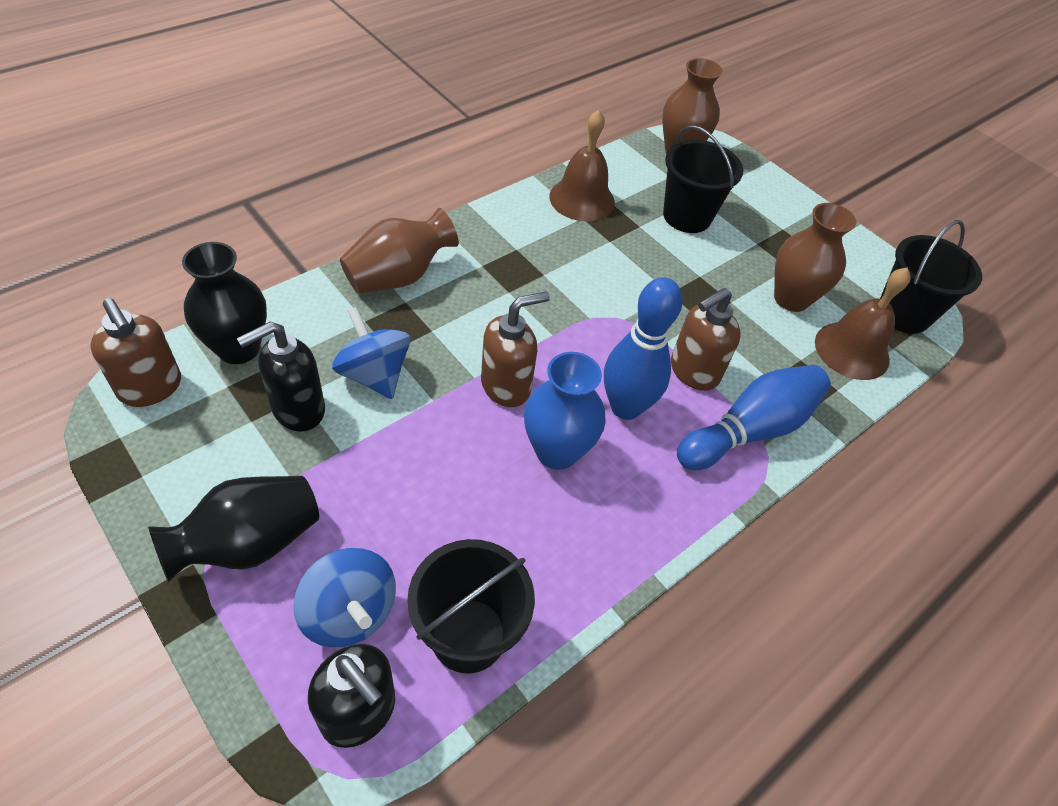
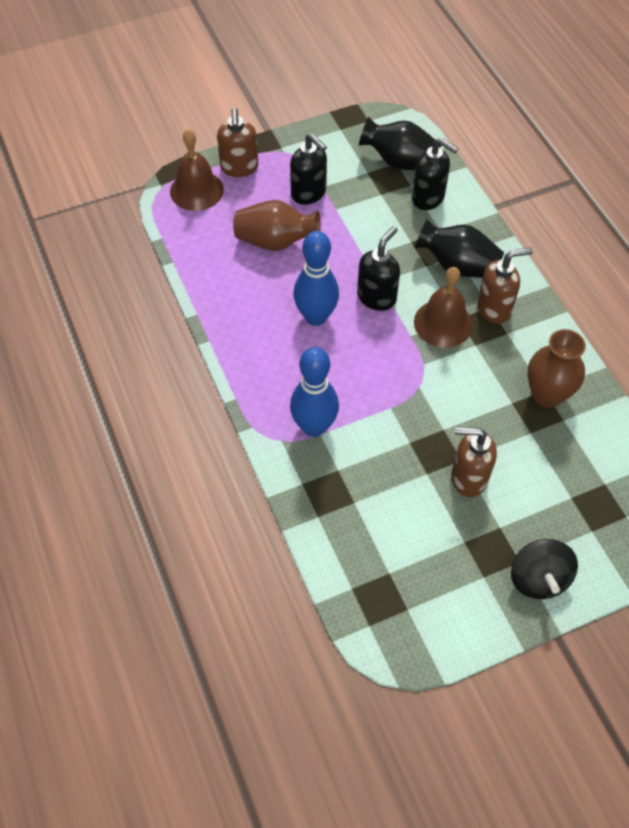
black bucket: [407,539,535,673] [663,125,743,233] [880,220,982,334] = 3 -> none = 0
black soap dispenser: [237,322,325,432] [308,644,395,748] = 2 -> [290,133,327,205] [357,226,400,311] [412,138,458,210] = 3
black spinning top: none = 0 -> [511,539,578,599] = 1
blue spinning top: [293,548,396,647] [332,307,411,399] = 2 -> none = 0
blue vase: [524,352,605,470] = 1 -> none = 0
brown vase: [340,208,459,293] [662,58,723,154] [774,203,856,312] = 3 -> [233,200,321,251] [528,329,586,408] = 2

